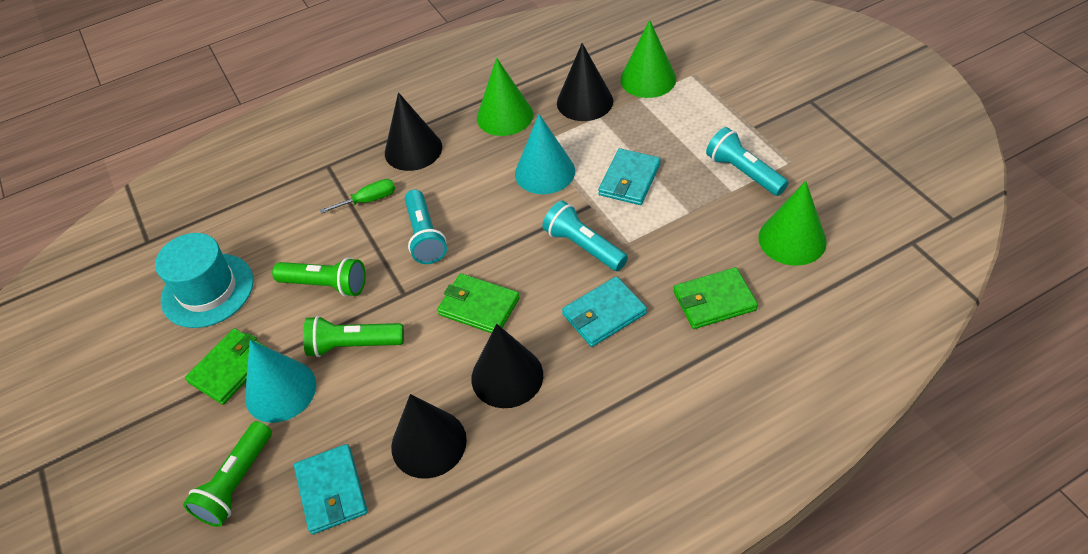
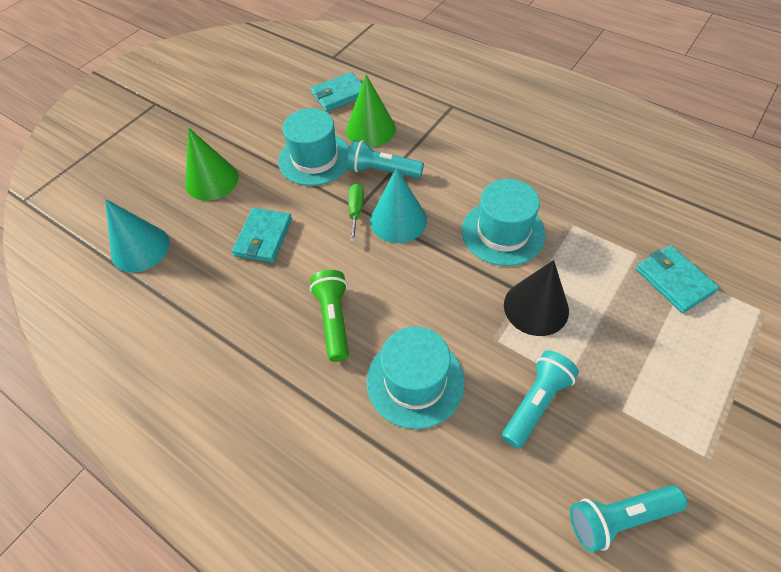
black cone: [385,92,442,171] [391,394,467,479] [471,324,543,408] [557,43,613,121] = 4 -> [504,260,569,336] = 1
green cone: [477,58,533,136] [620,20,676,98] [758,181,827,266] = 3 -> [185,127,239,201] [346,75,396,147] = 2
green flashlight: [183,421,272,527] [272,257,366,297] [303,316,404,357] = 3 -> [310,270,349,362] = 1
green wallet: [185,328,268,405] [437,273,520,333] [673,267,758,329] = 3 -> none = 0
turquoise hat: [155,233,254,328] = 1 -> [278,108,350,186] [367,326,465,429] [462,179,546,266] = 3

